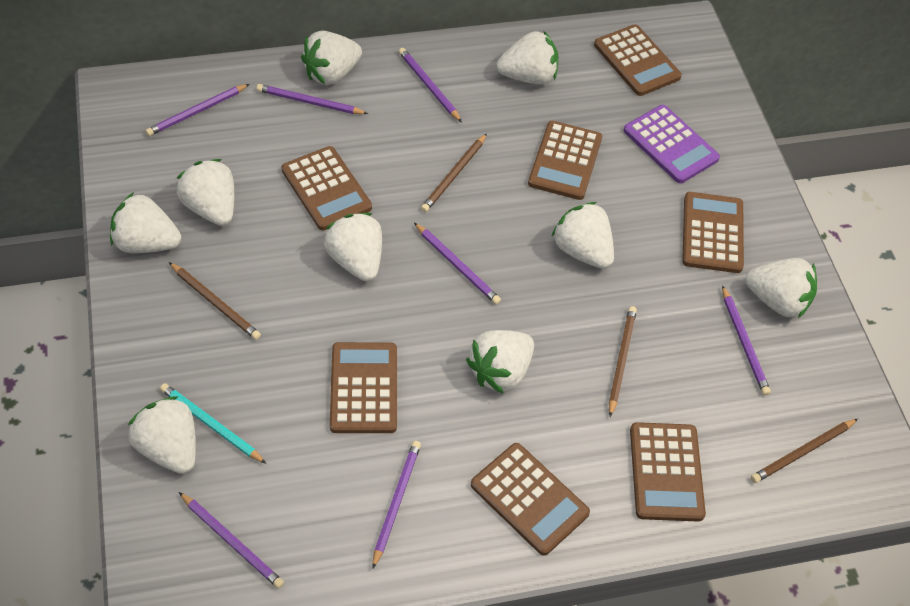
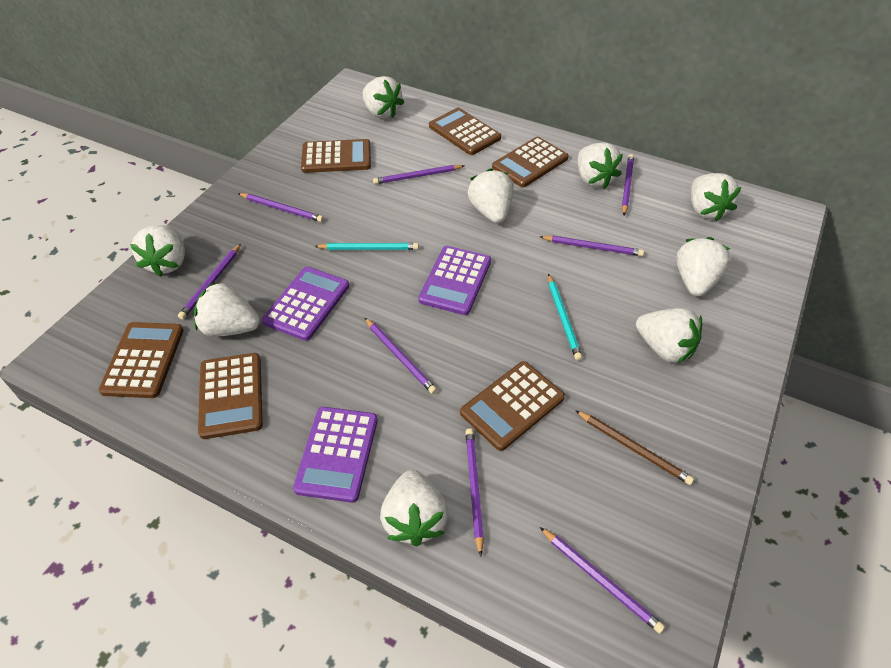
brown calculator: [281,146,372,230] [330,342,397,433] [471,443,590,556] [528,121,602,200] [594,24,682,96] [630,422,706,522] [682,192,744,273] = 7 -> [99,322,184,398] [198,353,263,439] [301,139,371,173] [429,108,501,155] [460,361,565,451] [492,137,569,187] = 6
brown pencil: [169,262,261,340] [421,133,487,212] [609,306,637,417] [751,419,858,483] = 4 -> [575,410,694,485] = 1
purple calculator: [623,105,720,183] = 1 -> [262,267,349,341] [293,407,378,503] [418,246,491,315] = 3
purple pencil: [145,84,249,136] [179,492,284,589] [257,84,368,114] [372,441,421,569] [399,48,462,122] [414,223,501,304] [722,285,771,395] = 7 -> [178,244,241,319] [238,193,324,222] [365,318,437,394] [373,165,464,184] [465,428,484,556] [540,236,644,256] [540,527,665,633] [622,154,634,215] = 8
turquoise pencil: [160,383,266,464] = 1 -> [314,243,419,250] [548,274,582,361] = 2

